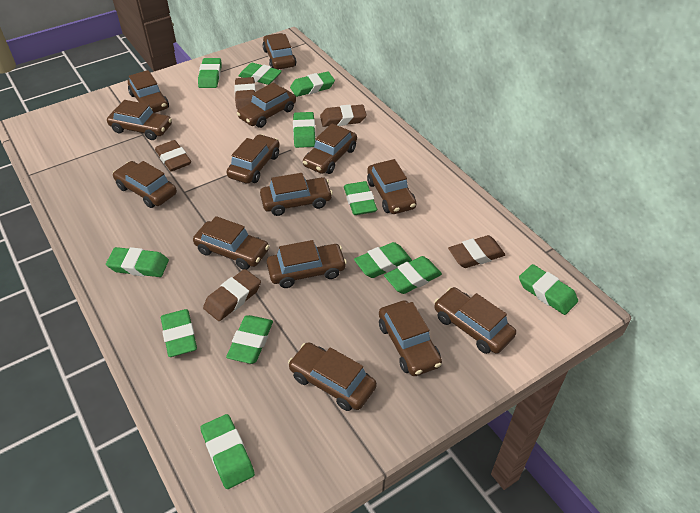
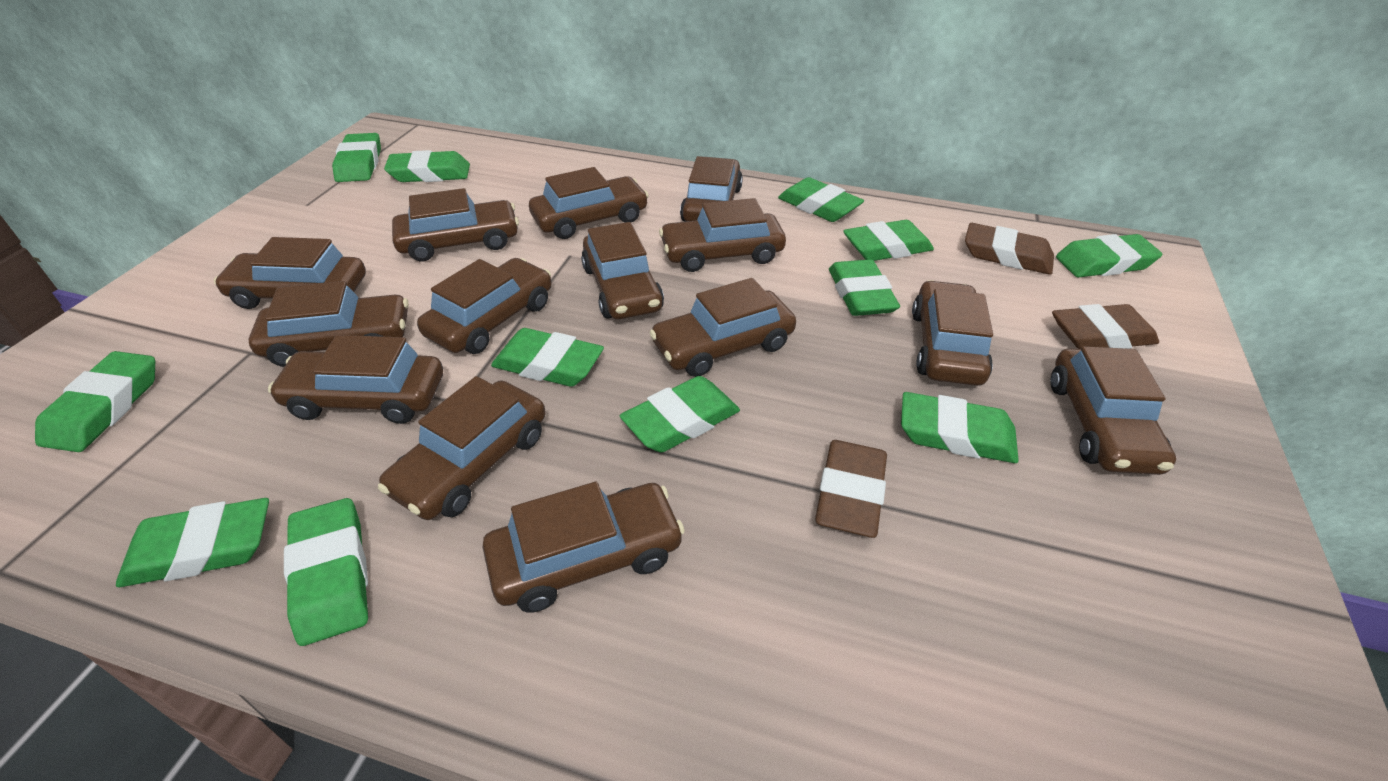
brown eraser: [155,140,191,171] [203,269,261,321] [234,77,256,110] [320,104,367,127] [448,235,505,268] = 5 -> [815,440,887,538] [965,223,1054,275] [1052,304,1159,349] = 3

